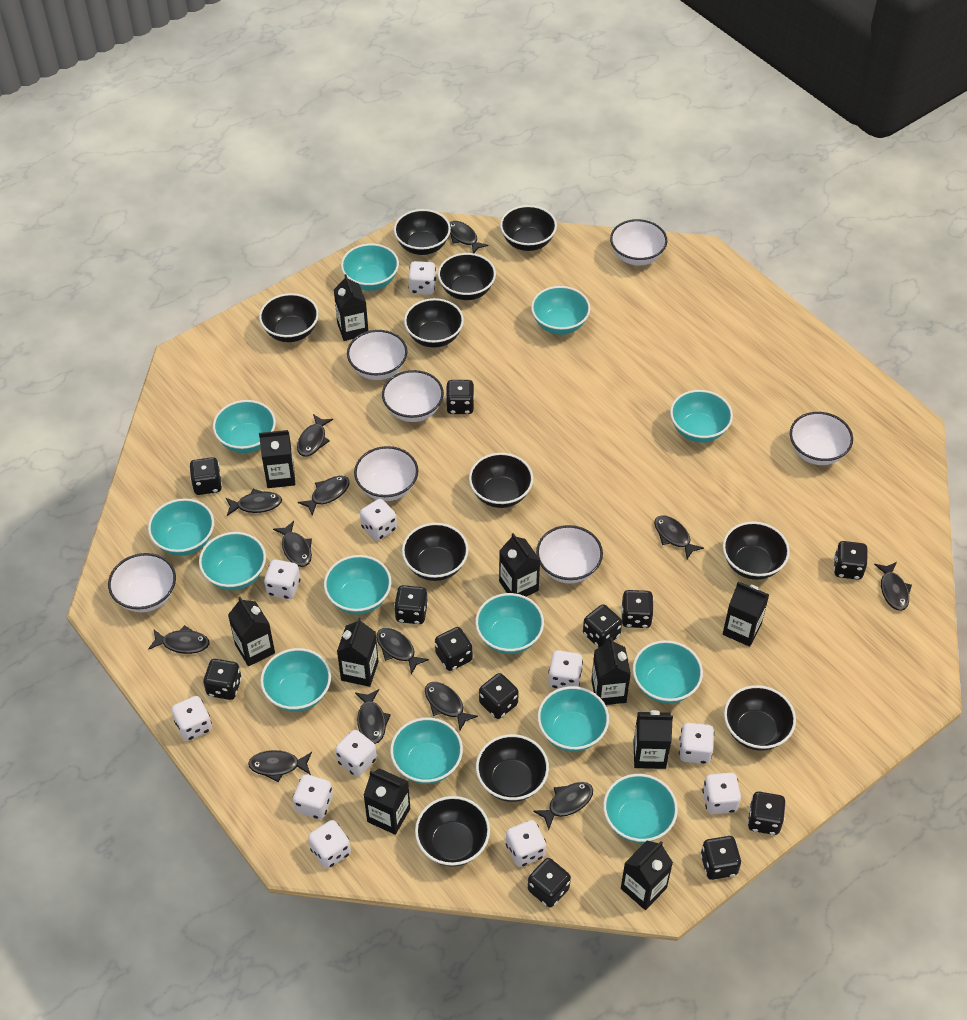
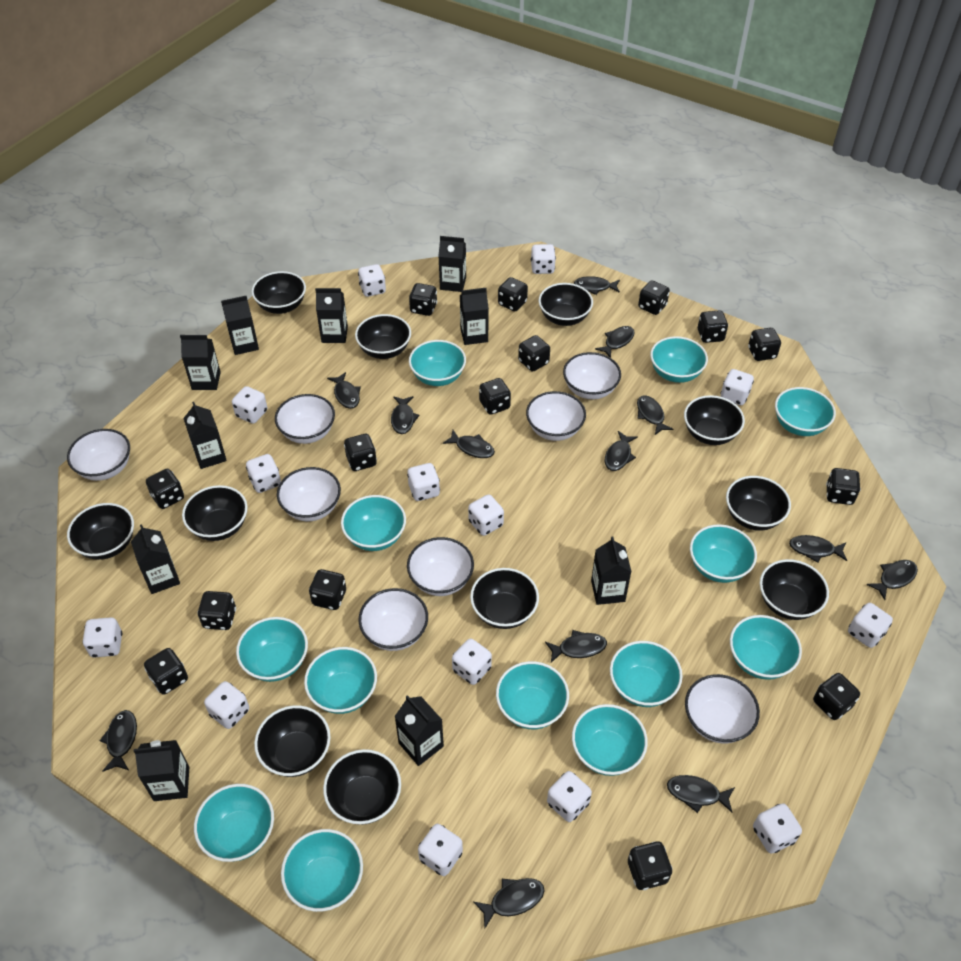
black dice: [189,457,222,495] [203,659,242,700] [394,585,428,624] [435,627,473,671] [446,380,474,414] [479,673,519,719] [528,858,571,908] [583,604,622,648] [621,590,654,628] [700,836,741,880] [747,792,785,835] [834,541,868,580] = 12 -> [144,648,188,695] [146,469,184,509] [197,591,236,630] [309,569,346,610] [344,434,377,471] [409,283,437,316] [479,378,511,415] [498,277,528,311] [518,335,550,372] [628,842,672,890] [638,281,670,315] [698,310,728,343] [748,328,781,361] [813,673,860,720] [826,468,861,505] = 15
white bowl: [108,553,176,612] [347,330,408,380] [354,446,418,501] [382,370,444,422] [536,525,603,584] [610,219,668,265] [790,412,853,465] = 7 -> [67,429,130,481] [275,394,335,444] [277,467,341,521] [359,588,428,651] [407,537,474,596] [526,391,586,441] [563,352,621,399] [685,674,760,743] = 8
white dice: [172,696,212,741] [264,559,300,599] [293,774,333,819] [308,820,351,869] [335,730,377,777] [360,499,397,541] [408,261,436,295] [506,820,546,867] [548,650,583,689] [679,723,714,764] [702,773,741,814] = 11 -> [82,617,122,658] [204,681,249,729] [232,386,267,424] [246,454,281,493] [358,264,386,297] [407,463,440,501] [418,824,463,876] [452,639,492,685] [468,494,504,536] [531,244,556,274] [547,771,592,822] [721,369,754,405] [753,803,802,854] [848,603,893,648] = 14

